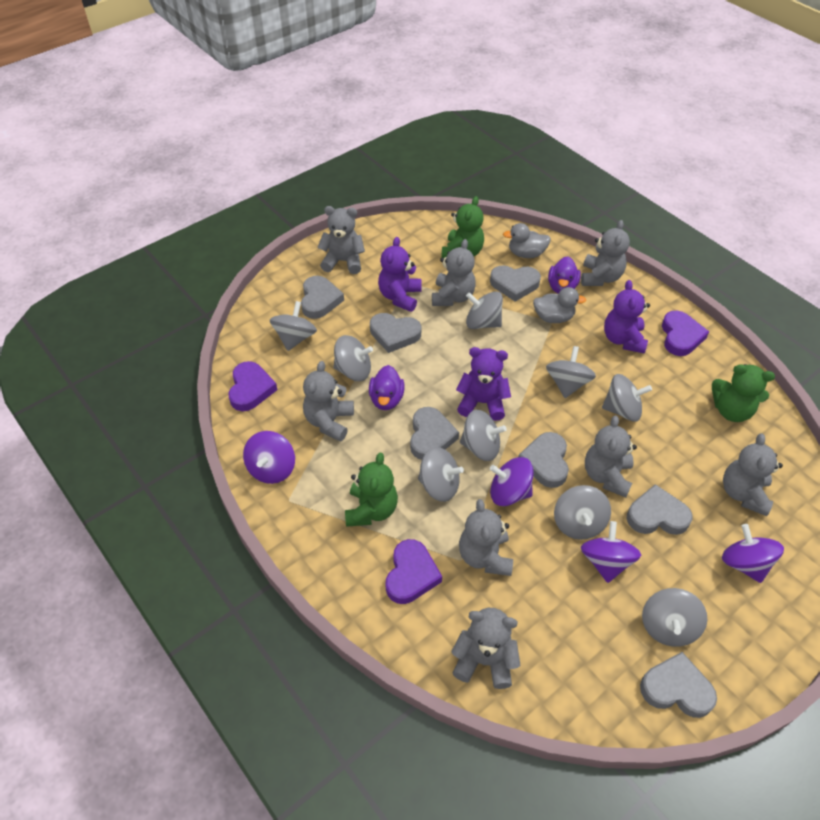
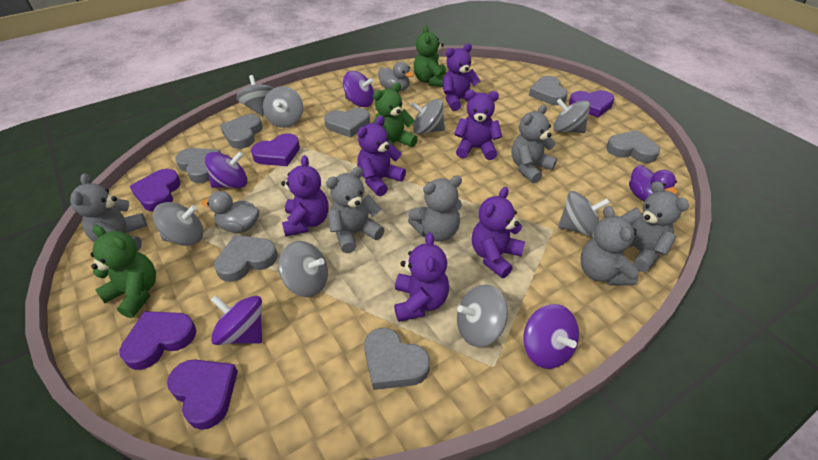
grey spinning top: [270,301,317,351] [333,335,373,381] [418,447,464,502] [460,410,507,461] [466,291,503,329] [546,346,596,398] [554,485,611,540] [602,374,652,422] [642,588,707,647] = 9 -> [153,202,203,246] [236,75,274,116] [263,86,303,128] [278,241,328,297] [411,99,445,134] [457,284,508,347] [553,99,590,133] [558,191,610,237] = 8
grey teddy bear: [303,361,354,442] [317,206,365,274] [432,239,476,306] [451,608,520,689] [459,499,513,576] [581,220,630,286] [585,416,637,497] [723,433,783,516] = 8 -> [70,173,147,251] [326,167,384,253] [408,176,462,242] [512,104,557,183] [580,206,638,286] [621,181,689,272] = 6
purple duck: [369,365,405,410] [548,256,581,294] = 2 -> [629,165,677,202] = 1
purple heart: [228,361,277,411] [386,539,442,604] [662,311,709,356] = 3 -> [119,311,196,370] [129,169,181,212] [167,359,238,430] [251,133,300,166] [569,90,615,118] = 5
purple teddy bear: [378,237,422,312] [456,347,511,421] [604,280,650,353] = 3 -> [281,155,329,237] [357,116,406,196] [394,232,449,322] [443,44,481,111] [454,90,502,160] [472,187,525,278] = 6

